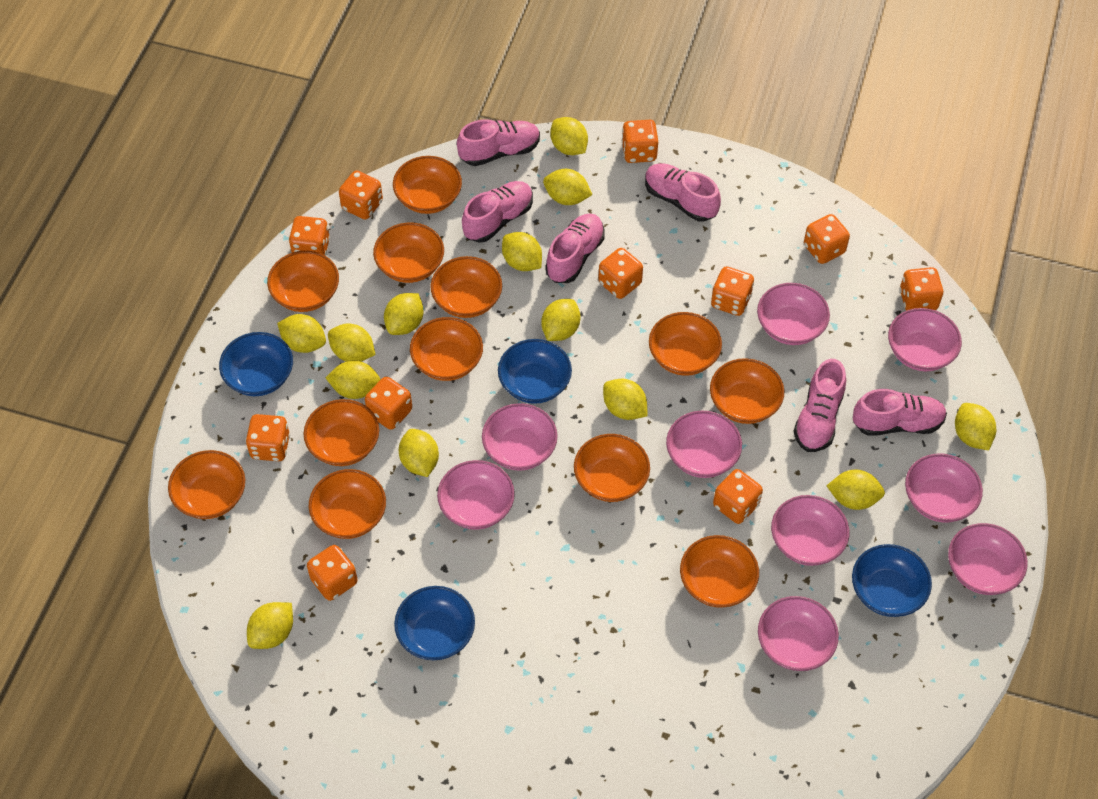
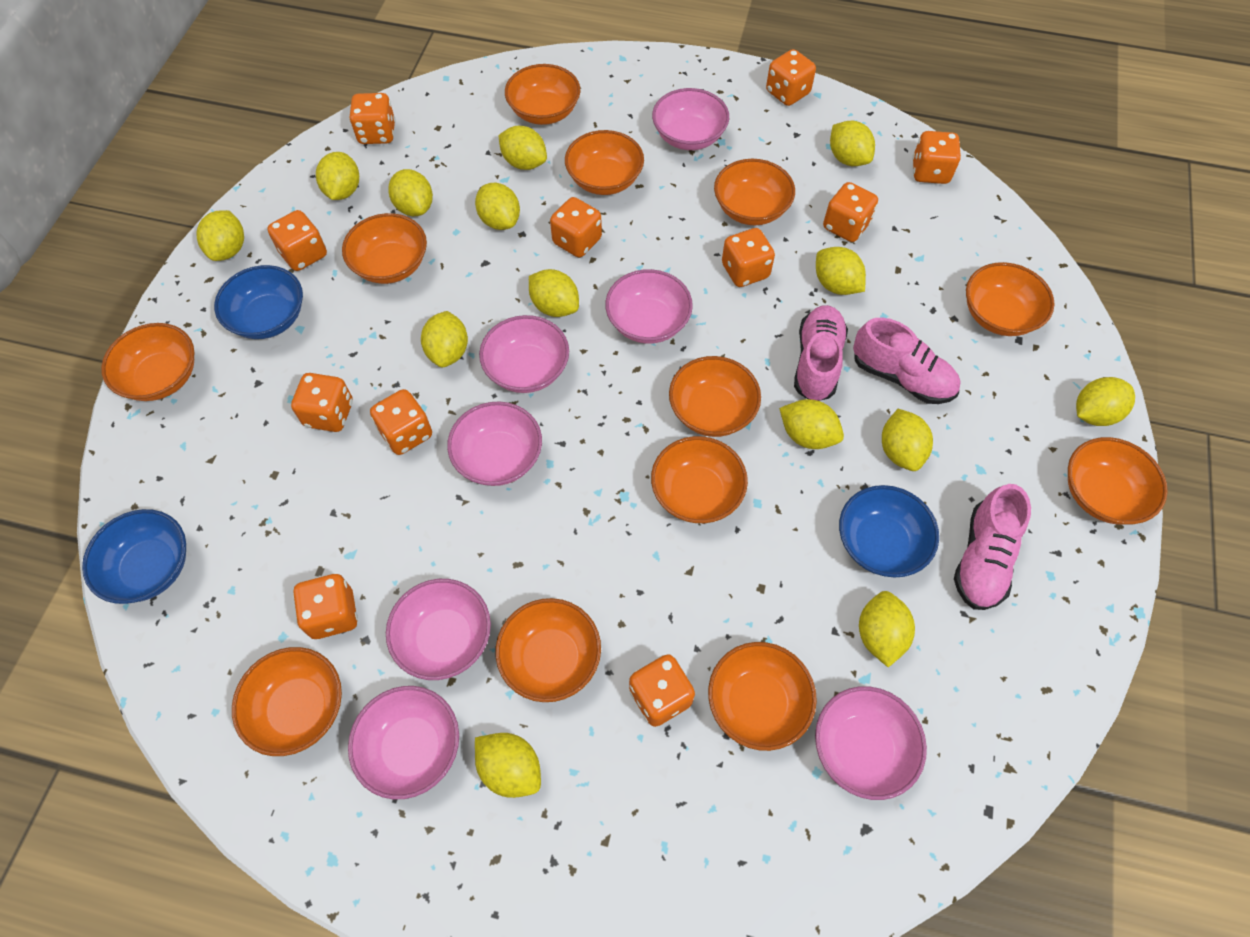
blue bowl: [219,332,293,396] [394,586,475,660] [498,339,572,404] [852,544,932,617] = 4 -> [82,509,186,604] [214,265,303,339] [839,485,939,578] = 3
pink bowl: [437,460,515,530] [482,403,558,471] [666,410,742,478] [757,283,830,345] [758,596,839,671] [771,495,849,566] [888,308,962,371] [905,454,983,523] [948,523,1028,595] = 9 -> [348,686,459,799] [386,579,491,680] [447,401,542,486] [479,315,569,393] [605,269,693,344] [652,88,729,150] [815,686,927,800] = 7
pink shoe: [457,119,540,166] [462,181,533,243] [545,213,605,283] [645,163,721,222] [793,359,846,452] [853,389,947,436] = 6 -> [794,305,848,401] [853,318,961,404] [954,484,1031,610] = 3
yellow lemon: [247,602,293,649] [277,314,326,353] [326,361,381,399] [328,323,376,362] [384,293,424,335] [399,429,439,477] [502,232,542,271] [541,299,580,341] [543,169,593,205] [550,117,588,155] [603,379,648,420] [827,469,885,510] [955,403,996,450] = 13 -> [196,210,244,261] [316,152,359,200] [388,169,433,216] [421,311,468,367] [475,183,520,230] [475,733,541,798] [498,126,547,170] [529,269,579,317] [779,399,844,449] [816,247,866,295] [830,121,875,166] [859,591,915,667] [882,409,933,471] [1076,377,1135,426] = 14

